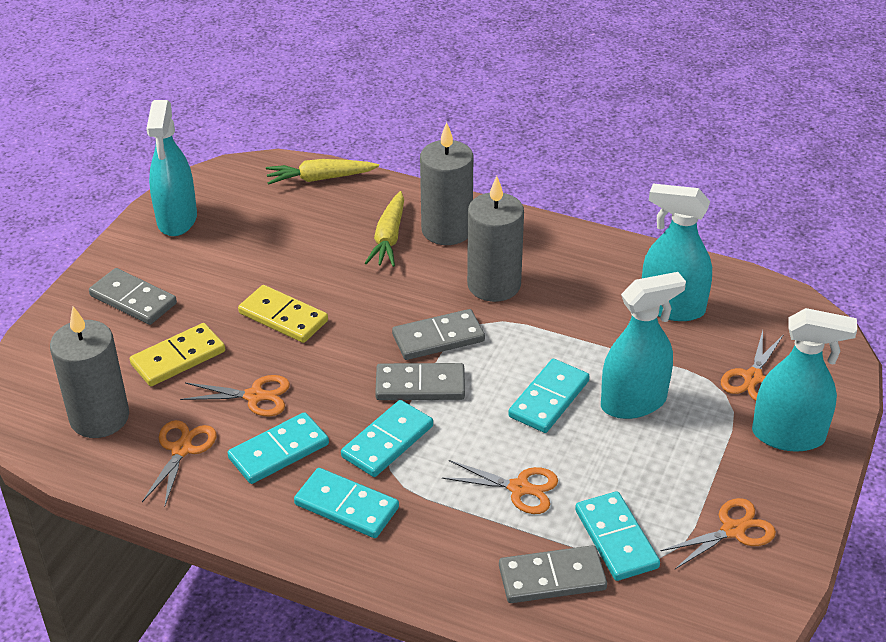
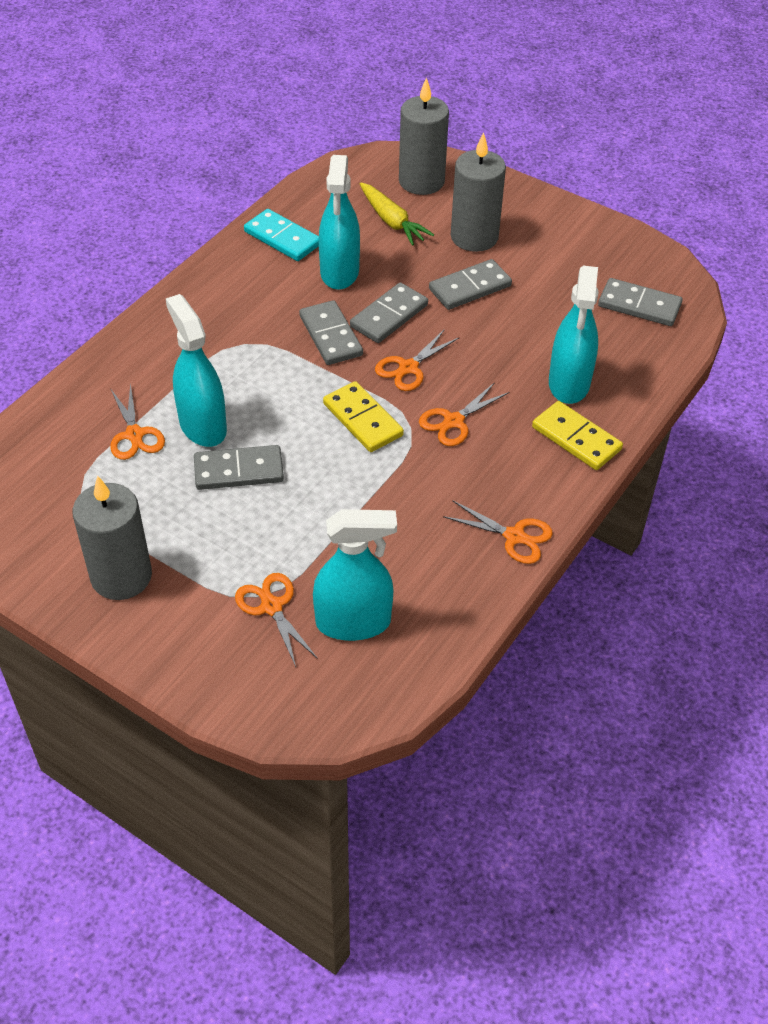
grey domino: [89,268,177,325] [375,363,465,400] [392,309,485,360] [499,545,607,603] = 4 -> [194,445,284,490] [299,300,363,365] [350,282,428,343] [429,259,512,310] [598,278,683,326] = 5
turquoise domino: [228,412,329,484] [294,468,399,538] [341,400,433,477] [508,359,589,433] [575,491,660,581] = 5 -> [244,209,319,261] = 1
yellow carrot: [266,159,379,185] [365,191,404,267] = 2 -> [360,182,434,246] = 1

